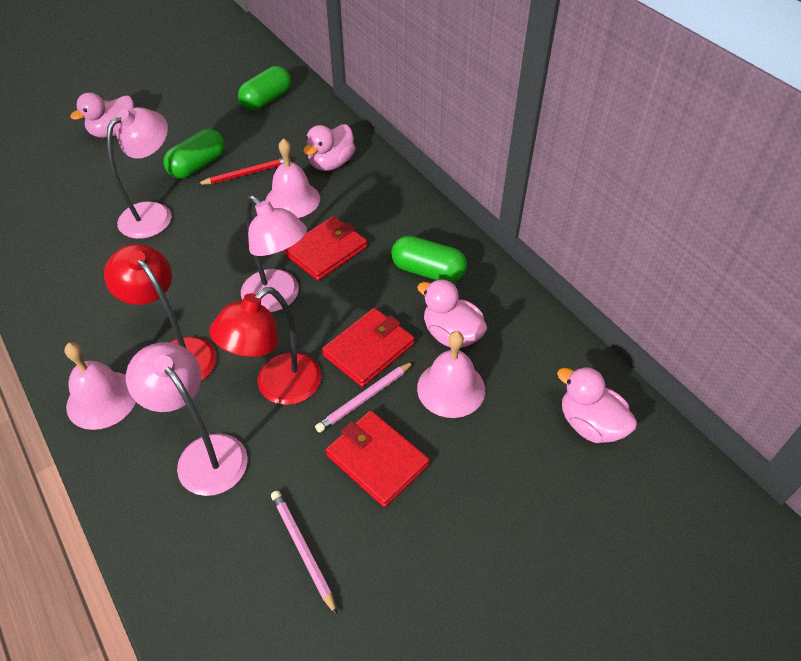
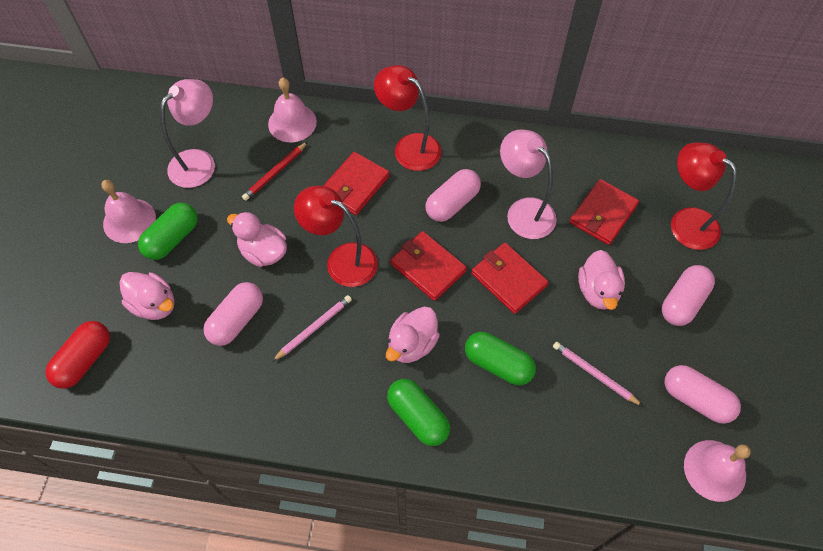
pink capsule: none = 0 -> [203,282,263,346] [426,169,481,222] [662,265,715,326] [665,365,741,424] = 4
pink lamp: [107,107,172,239] [126,342,248,496] [241,195,307,312] = 3 -> [160,79,215,188] [500,130,557,239] = 2
red capsule: none = 0 -> [45,321,110,389] = 1
red lamp: [104,244,217,381] [209,287,322,405] = 2 -> [294,186,378,287] [374,65,441,171] [671,142,737,250] = 3
red wallet: [285,216,367,281] [322,308,415,387] [326,410,430,507] = 3 -> [323,152,390,215] [390,231,467,301] [471,242,549,314] [570,179,639,245] = 4

